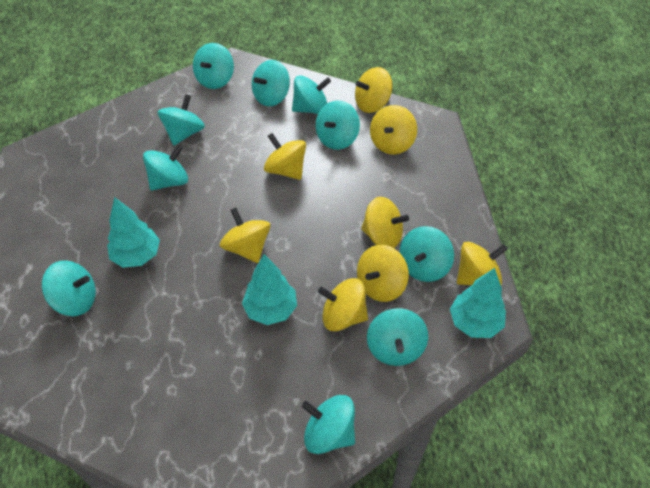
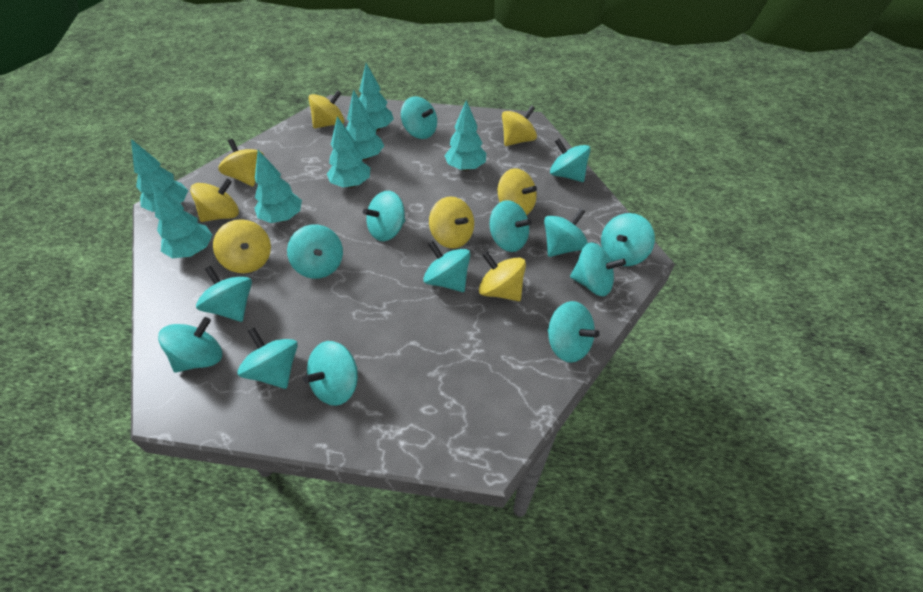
turquoise spinning top: [42,260,96,316] [143,144,188,191] [158,94,205,145] [193,43,234,89] [252,60,290,107] [292,75,331,114] [302,395,355,454] [316,100,360,150] [367,308,428,366] [400,226,454,282] = 10 -> [158,317,222,373] [196,266,252,322] [237,327,298,389] [287,224,343,279] [303,341,358,406] [363,191,405,241] [401,96,437,139] [423,241,471,292] [490,200,532,252] [544,208,588,257] [548,301,600,363] [550,139,591,182] [570,242,626,296] [601,213,655,266] = 14
turquoise tree: [107,197,160,268] [242,254,297,325] [450,268,506,338] = 3 -> [131,139,188,212] [153,183,212,258] [254,150,302,223] [327,116,370,188] [346,90,384,160] [359,63,394,132] [445,100,486,171] = 7

